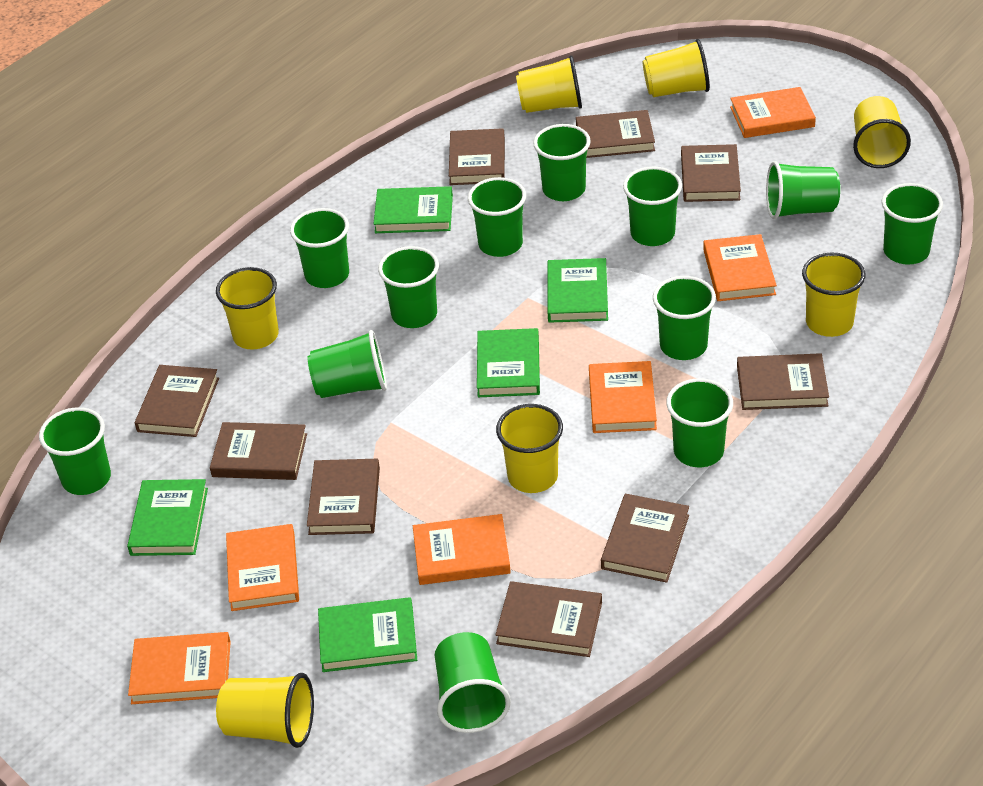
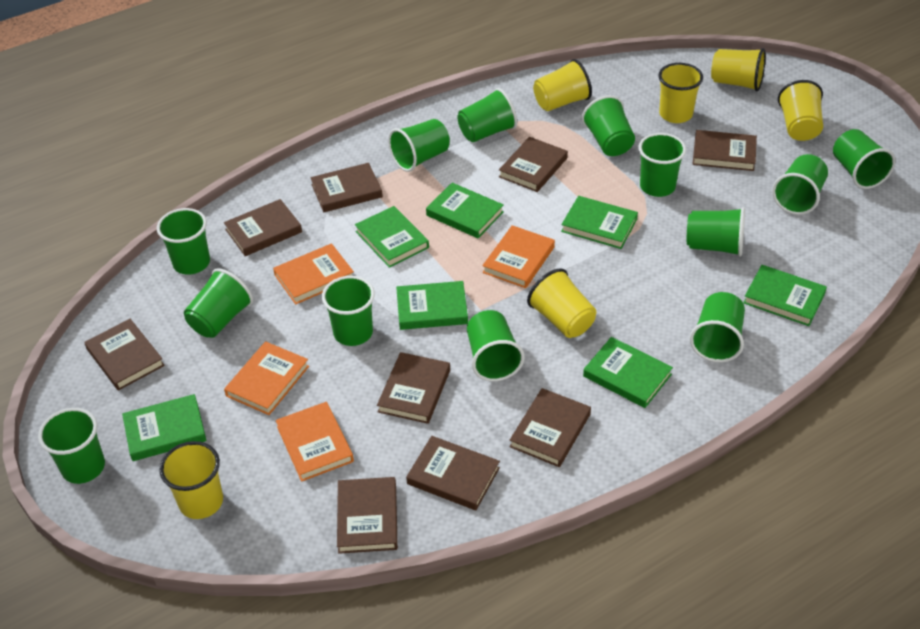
green book: [127,479,208,556] [318,597,417,672] [373,186,453,233] [477,328,540,397] [547,258,608,323] = 5 -> [122,394,207,461] [355,206,429,268] [396,281,468,330] [426,183,504,238] [561,196,638,249] [583,337,673,408] [743,265,827,326] = 7
green cup: [39,407,111,495] [290,208,349,288] [308,330,387,398] [378,246,439,328] [435,632,511,733] [468,177,526,257] [533,124,591,201] [623,167,682,246] [653,276,716,360] [666,378,733,467] [766,161,840,219] [882,183,943,265] = 12 -> [38,408,105,484] [157,208,210,275] [184,268,253,338] [322,276,375,346] [388,119,450,172] [457,88,517,142] [467,310,525,381] [582,95,635,156] [638,133,686,197] [687,207,745,257] [690,292,745,362] [772,154,828,215] [833,129,896,189] = 13
orange book: [128,632,231,704] [226,524,299,611] [413,514,511,585] [589,361,657,433] [703,234,777,301] [730,87,816,138] = 6 -> [224,341,309,415] [273,243,354,305] [276,402,354,482] [482,225,555,288] = 4
yellow cup: [216,267,279,349] [216,673,314,748] [496,404,563,493] [516,55,582,113] [643,39,710,97] [802,252,866,337] [853,96,911,168] = 7 -> [159,441,223,519] [527,268,596,338] [533,59,592,111] [658,63,703,123] [711,48,766,91] [778,80,823,141] = 6

